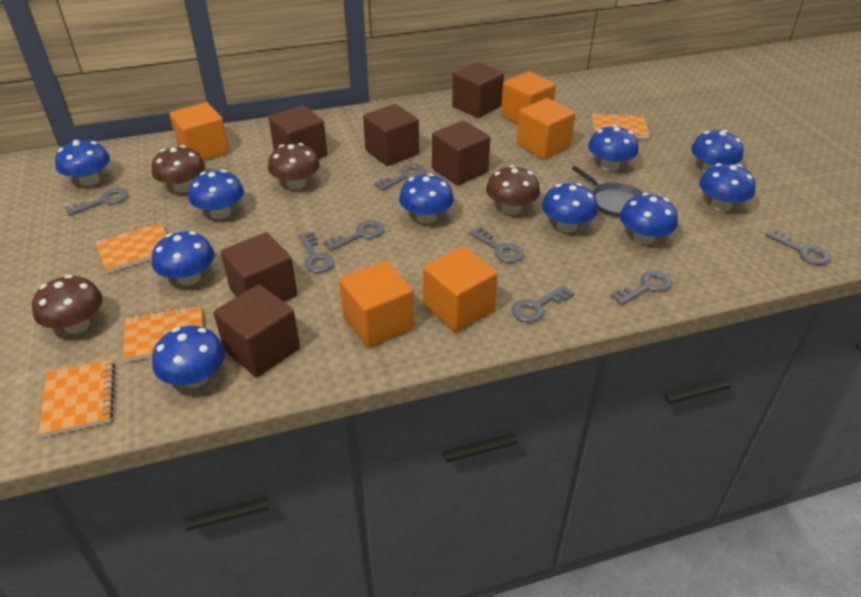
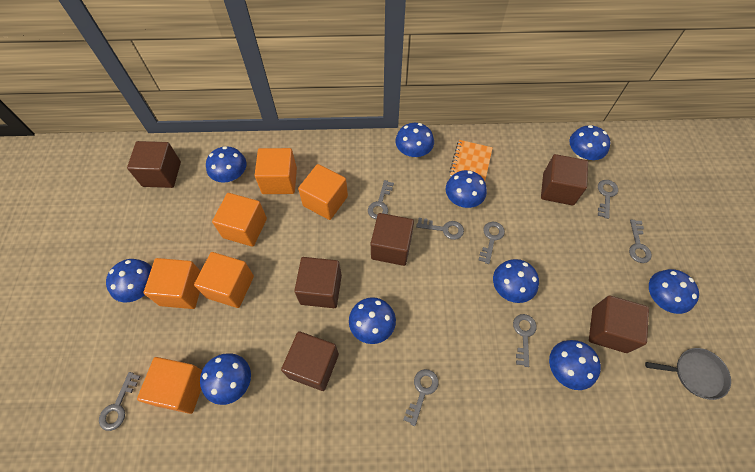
brown mushroom: [32,275,103,334] [151,145,205,193] [268,143,320,190] [486,165,540,215] = 4 -> none = 0
orange cube: [169,102,229,161] [339,261,414,348] [423,247,498,332] [501,72,556,124] [517,98,576,160] = 5 -> [137,357,202,414] [144,258,201,309] [194,252,254,308] [212,193,267,247] [254,148,297,194] [298,164,348,220] = 6
orange notebook: [39,359,115,437] [95,223,167,273] [123,305,203,362] [592,113,650,139] = 4 -> [449,140,493,181] = 1

